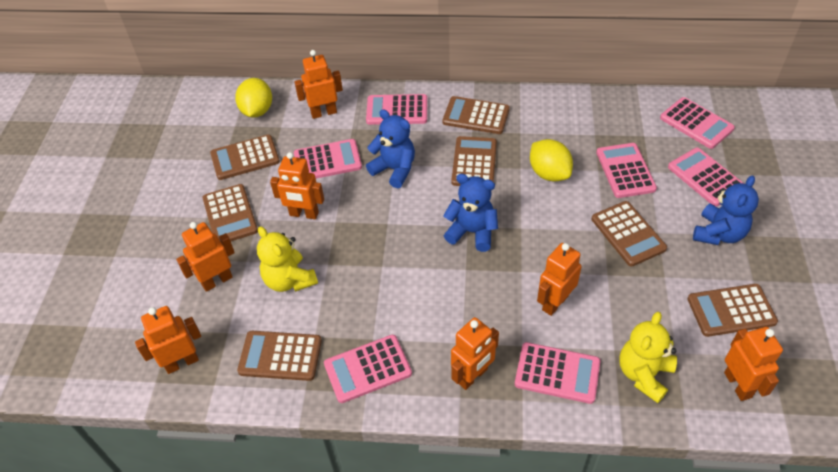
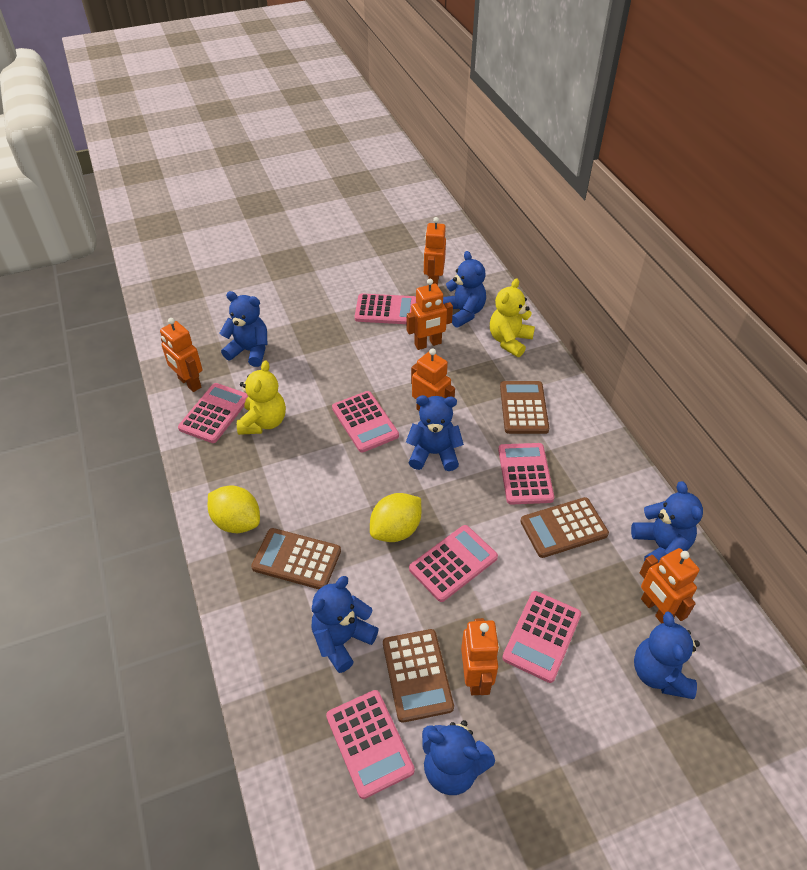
blue teddy bear: [366,109,415,188] [443,174,498,252] [693,175,759,245] = 3 -> [220,291,268,367] [311,576,379,673] [406,395,464,471] [422,720,495,795] [443,251,486,327] [631,481,703,563] [634,612,700,699] = 7
brown calculator: [203,184,258,241] [210,135,280,180] [237,331,322,381] [443,96,510,134] [451,136,497,186] [592,201,667,266] [687,284,778,337] = 7 -> [251,528,341,589] [383,629,454,723] [500,381,549,434] [520,497,609,558] = 4
orange robot: [135,306,201,374] [176,222,235,292] [270,152,324,219] [294,50,343,119] [451,317,499,390] [537,243,582,316] [724,327,783,401] = 7 -> [160,318,202,392] [407,279,453,350] [411,348,455,411] [424,217,446,285] [461,618,499,695] [640,548,699,624] = 6

